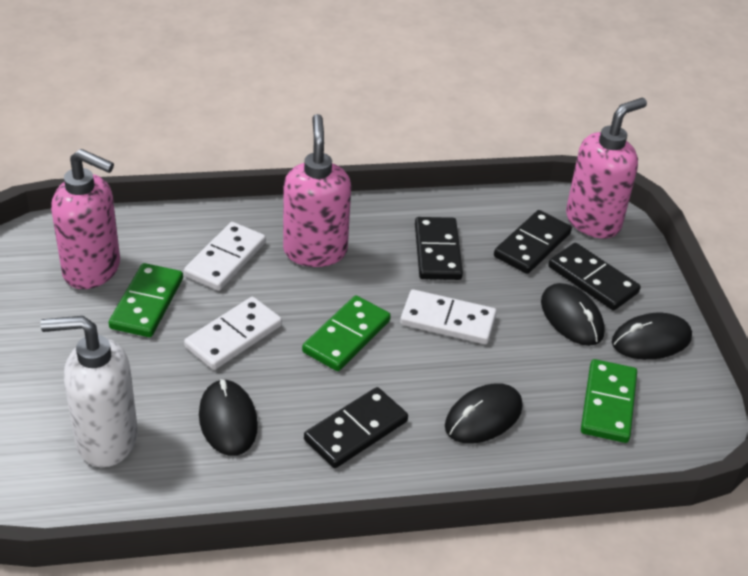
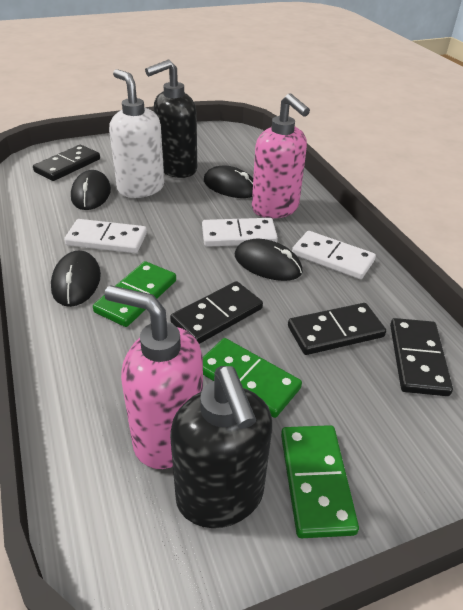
black soap dispenser: none = 0 -> [145,60,197,178] [170,366,272,528] = 2
pink soap dispenser: [51,149,120,289] [283,114,351,267] [566,98,647,238] = 3 -> [104,285,203,469] [252,93,310,218] = 2

